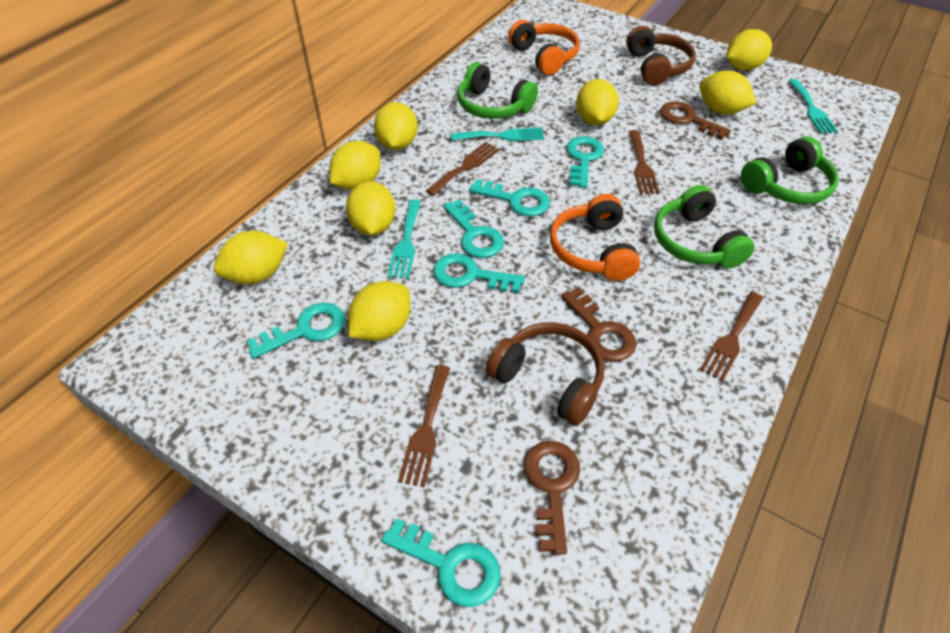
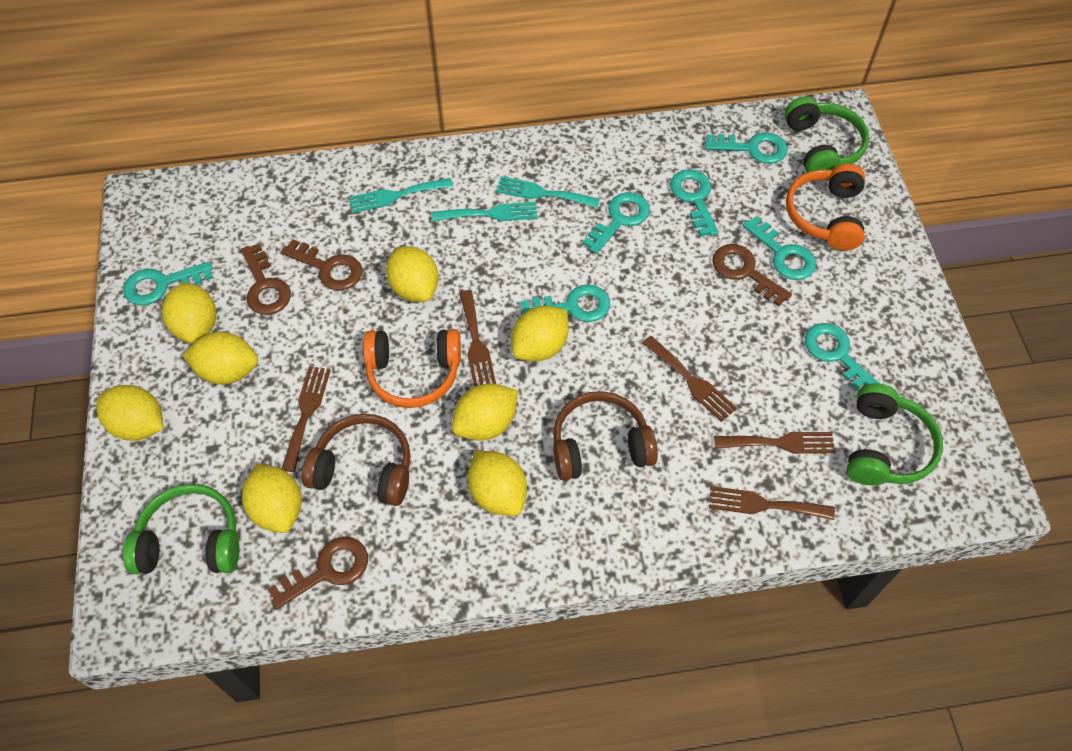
brown fork: [398,365,450,487] [426,142,500,196] [629,130,660,194] [700,292,763,382] = 4 -> [282,366,331,472] [459,290,496,387] [642,336,737,422] [709,486,835,520] [714,432,835,454] = 5
brown key: [524,441,580,555] [561,287,636,362] [660,101,731,140] = 3 -> [241,243,291,315] [268,537,368,609] [281,239,362,291] [712,244,792,306] = 4
turquoise key: [247,302,345,359] [381,518,501,607] [433,253,525,293] [443,199,504,258] [469,179,550,216] [566,136,604,188] = 6 -> [123,261,213,305] [521,284,610,322] [583,192,650,254] [670,169,719,237] [705,132,788,164] [743,216,816,280] [805,323,880,390] = 7

